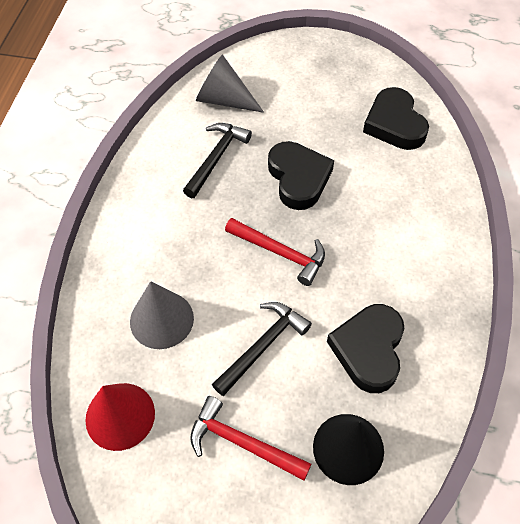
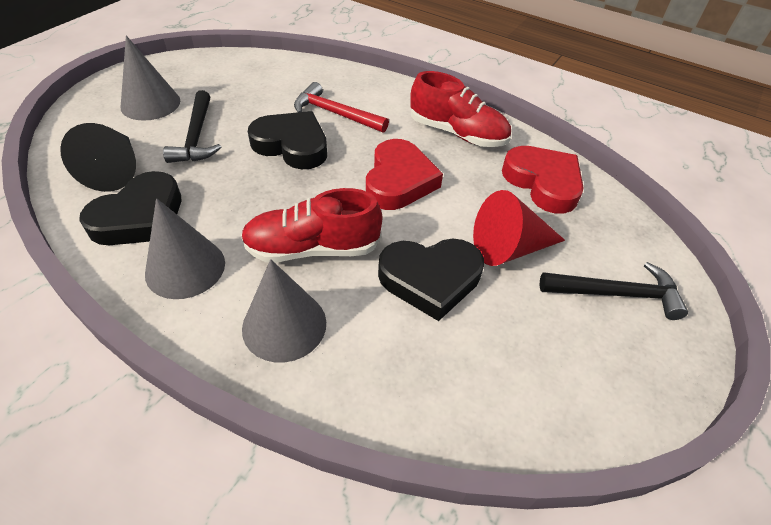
grey cone: [130,281,194,349] [196,54,264,113] = 2 -> [121,36,180,121] [145,198,225,299] [242,259,326,362] = 3
red hammer: [190,396,311,481] [225,218,325,286] = 2 -> [294,82,389,133] = 1
red heart: none = 0 -> [366,139,443,210] [502,146,584,214] = 2
red shoe: none = 0 -> [241,188,382,262] [410,71,511,147] = 2

